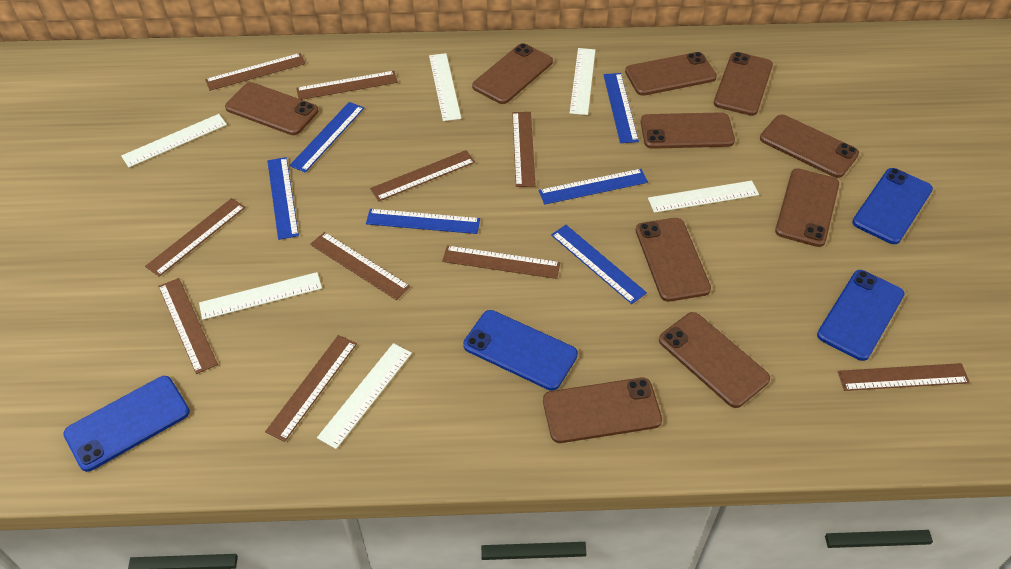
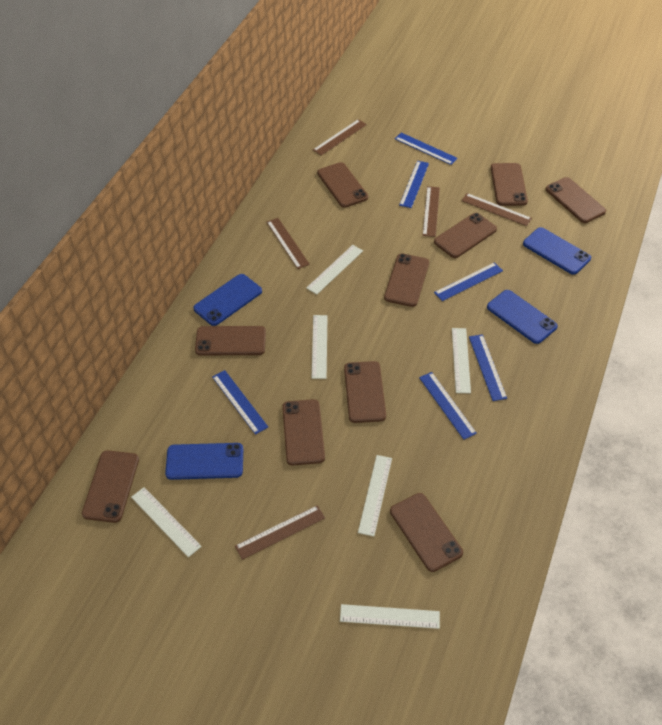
brown ruler: [145,198,246,277] [158,278,218,374] [205,53,306,91] [265,335,357,442] [296,71,398,100] [310,232,410,300] [370,150,475,201] [442,246,560,279] [512,112,536,187] [838,363,970,391] = 10 -> [235,505,325,560] [267,218,310,269] [313,119,367,156] [422,186,440,237] [461,193,532,226] = 5

